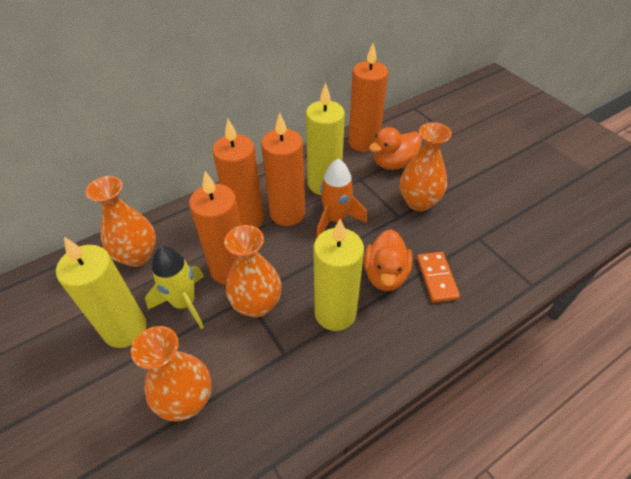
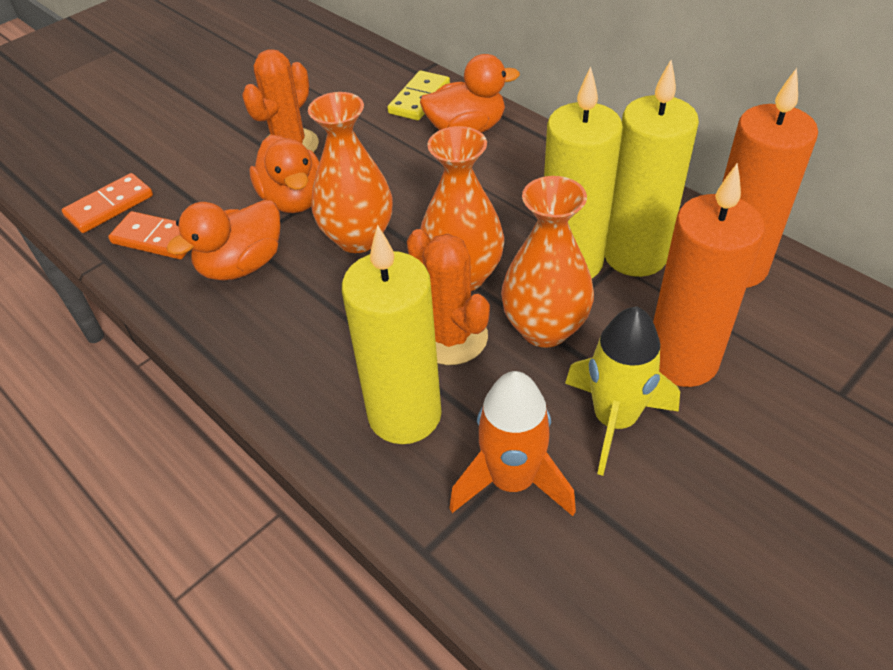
orange cactus: none = 0 -> [242,49,319,153] [407,229,490,365] = 2
orange candle: [189,171,241,285] [212,119,264,228] [261,112,305,226] [349,43,388,152] = 4 -> [653,163,765,387] [722,68,818,288] = 2
orange domino: [417,252,460,303] = 1 -> [62,173,153,233] [108,211,187,259] = 2
orange duck: [364,229,413,291] [369,127,422,170] = 2 -> [167,200,280,281] [250,135,320,213] [420,54,520,133] = 3
orange vase: [85,176,156,267] [131,326,212,421] [224,225,281,317] [400,122,452,211] = 4 -> [308,92,393,253] [420,126,504,291] [501,176,594,348] = 3
yellow domino: none = 0 -> [387,71,450,121] = 1

